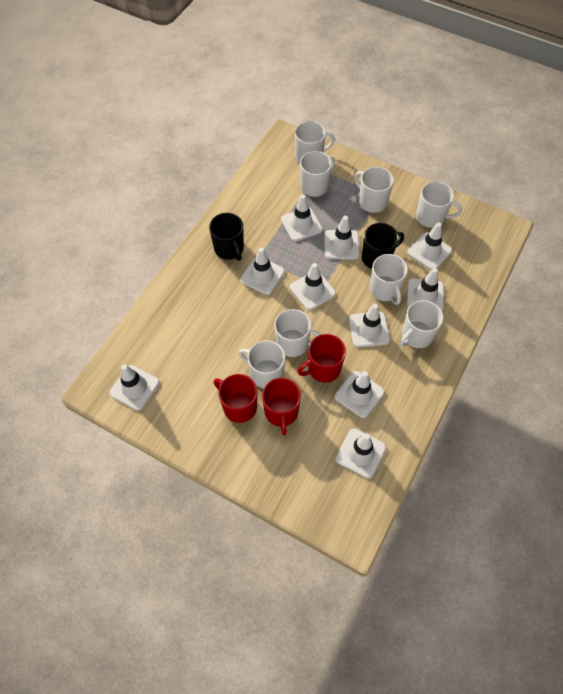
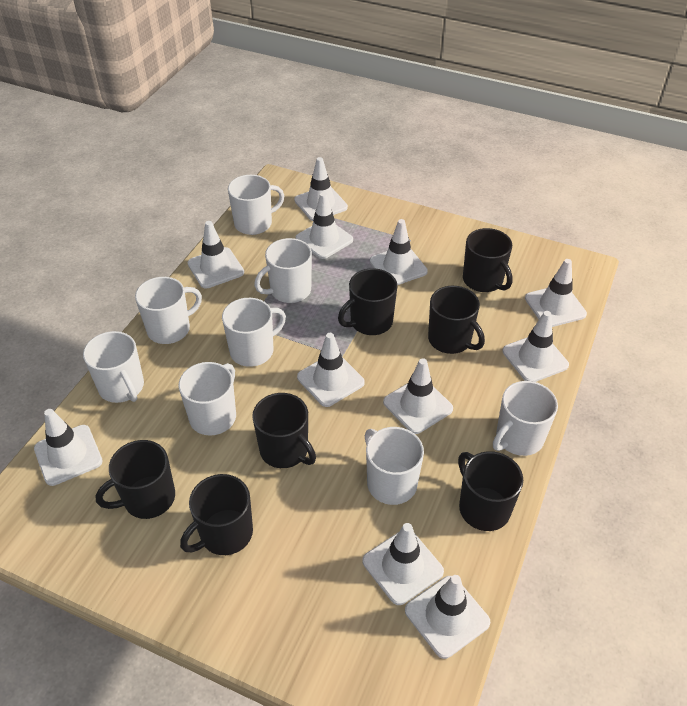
black mug: [209,213,244,261] [362,223,404,269] = 2 -> [96,440,175,519] [180,474,253,555] [252,393,316,468] [338,268,397,335] [428,286,485,354] [458,451,523,531] [463,228,513,292] = 7
red mug: [214,374,257,423] [262,378,301,435] [297,334,346,383] = 3 -> none = 0
white traffic cone: [109,364,159,411] [240,247,285,295] [281,194,323,242] [290,263,336,310] [324,216,360,260] [334,371,384,418] [336,428,386,478] [349,304,390,347] [407,222,452,270] [407,268,444,311] = 10 -> [34,409,103,486] [187,221,244,289] [294,157,348,221] [296,192,353,259] [297,333,365,407] [363,523,444,605] [370,219,428,285] [383,358,453,434] [405,575,491,659] [502,311,569,382] [525,259,587,327] = 11

